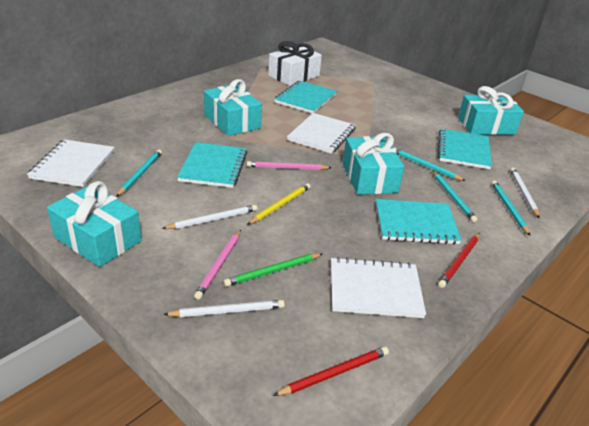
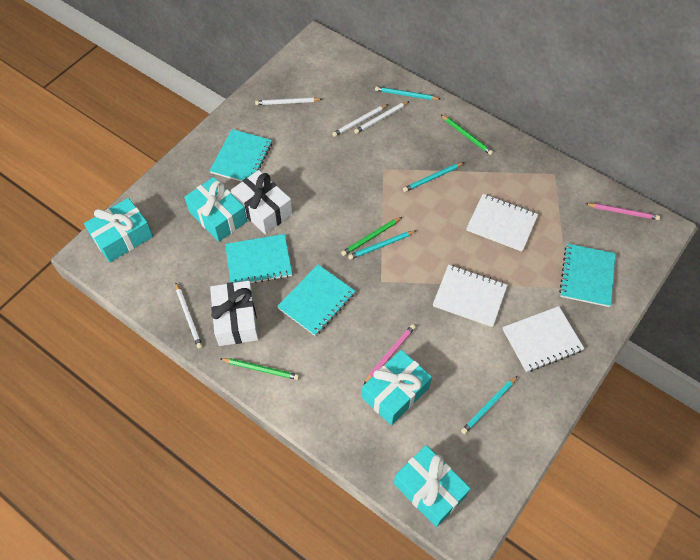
green pencil: [224,253,322,287] = 1 -> [220,358,299,380] [341,217,402,256] [441,115,493,155] = 3
red pencil: [273,347,389,396] [438,233,480,288] = 2 -> none = 0
white gift: [268,41,322,86] = 1 -> [210,281,259,346] [231,170,293,234] = 2
white pencil: [162,205,257,229] [163,300,285,317] [510,168,540,218] = 3 -> [175,282,202,348] [255,97,322,105] [332,104,388,137] [354,101,409,134] = 4
yellow pencil: [247,183,311,225] = 1 -> none = 0

